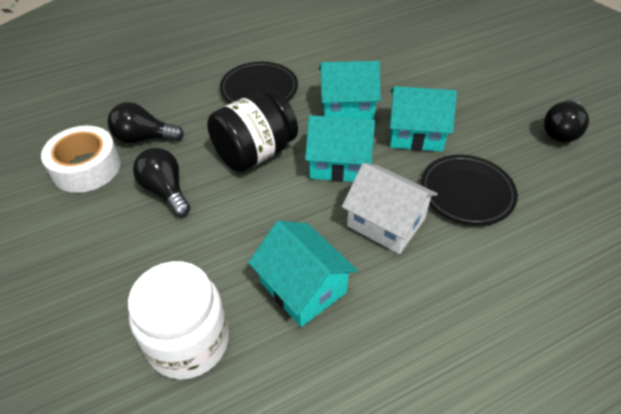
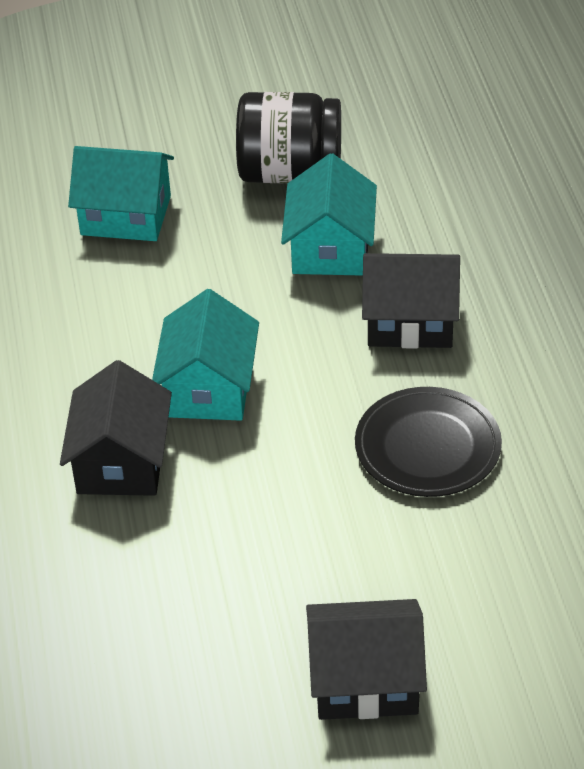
black house: none = 0 -> [60,360,172,496] [306,599,427,720] [362,253,460,349] = 3
black light bulb: [108,102,184,143] [133,148,190,217] [544,99,589,142] = 3 -> none = 0
black plate: [220,62,298,103] [421,155,518,226] = 2 -> [355,387,502,497] = 1
turquoise house: [248,221,358,327] [305,115,375,182] [319,61,381,120] [390,86,457,152] = 4 -> [68,146,174,241] [152,289,259,421] [281,153,377,276] = 3
white house: [342,163,438,254] = 1 -> none = 0
white jar: [128,261,229,380] = 1 -> none = 0
white tape: [41,126,121,193] = 1 -> none = 0

